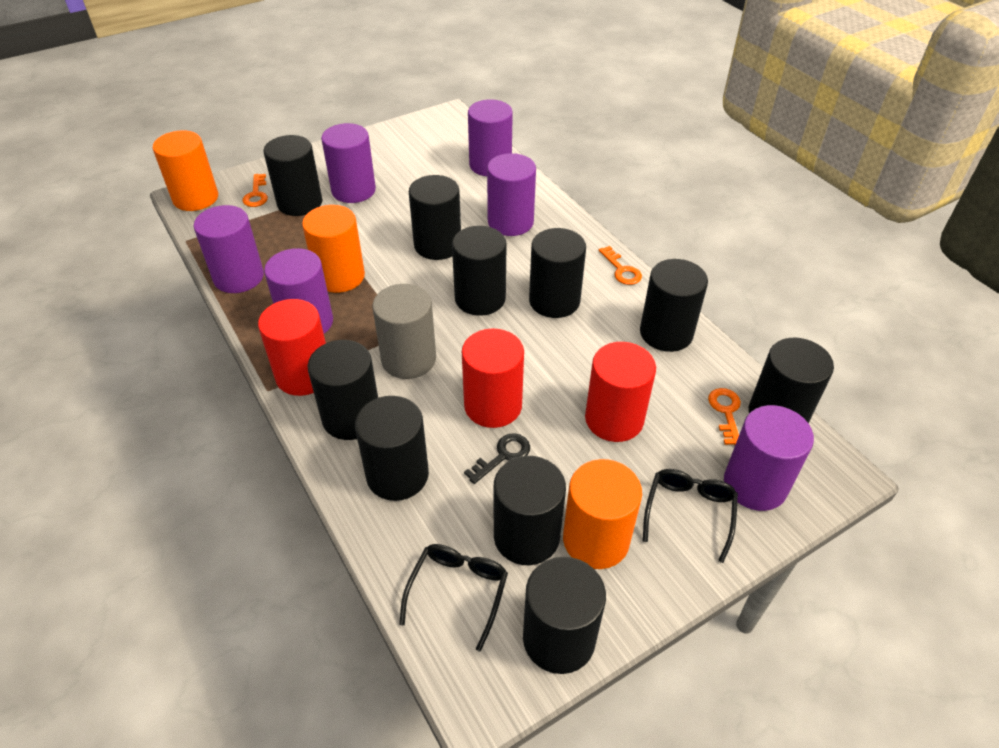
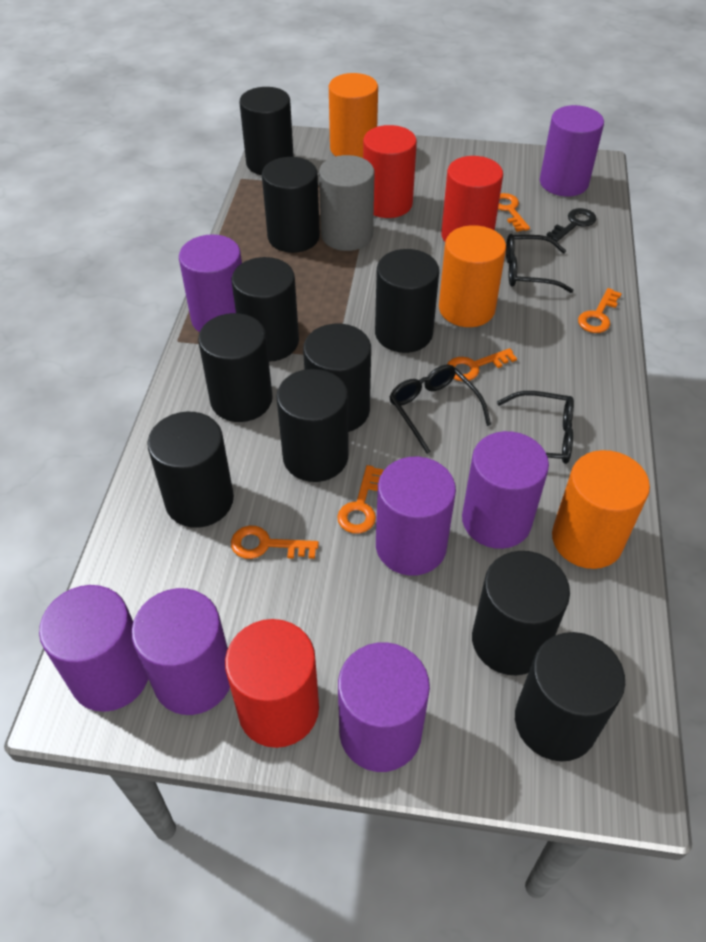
black glasses: [399,544,508,651] [643,469,738,563] = 2 -> [389,364,491,454] [497,391,574,464] [506,234,574,293] = 3
orange key: [242,174,268,207] [599,246,642,285] [708,388,741,445] = 3 -> [231,525,319,559] [337,465,384,534] [447,348,517,381] [498,193,530,232] [578,288,622,333] = 5
purple cylinder: [194,205,264,293] [264,248,333,334] [321,123,376,203] [468,99,513,176] [487,153,536,236] [724,405,814,511] = 6 -> [39,585,148,712] [131,588,230,715] [179,234,242,332] [338,642,430,772] [376,457,456,576] [462,431,549,549] [540,105,604,196] = 7

